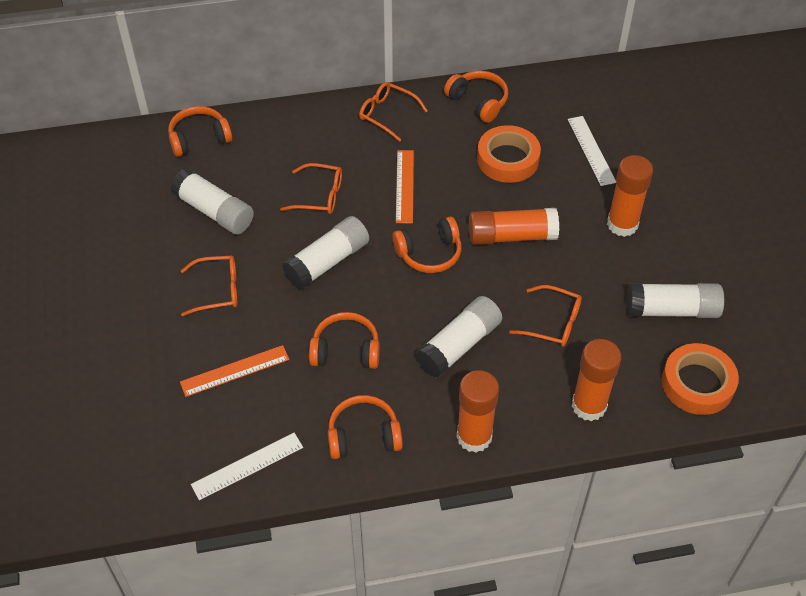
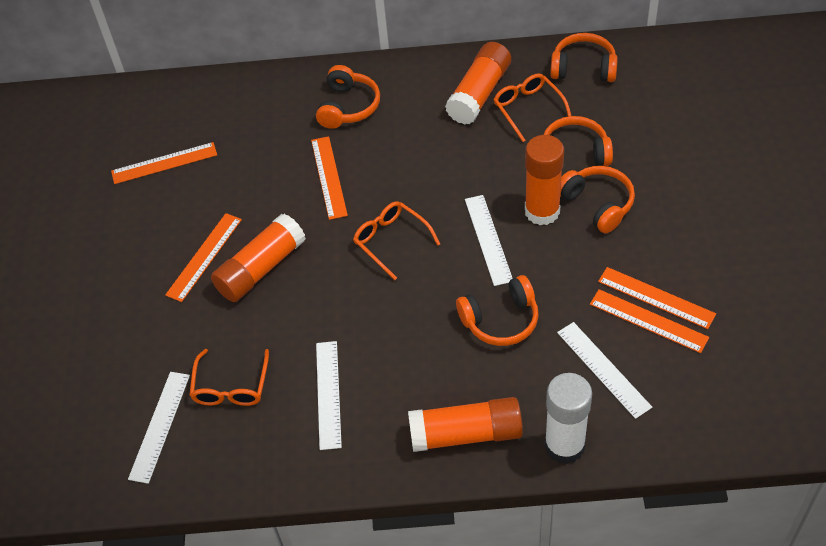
orange glasses: [181,256,237,316] [280,163,342,214] [359,82,428,142] [509,285,582,347] = 4 -> [189,349,269,406] [353,201,440,280] [493,73,571,142] = 3
orange ruler: [180,345,289,397] [396,150,414,224] = 2 -> [111,142,217,184] [165,213,242,302] [311,136,348,220] [590,289,709,353] [598,267,716,329] = 5
orange tape: [477,125,541,183] [662,343,739,415] = 2 -> none = 0
white glue stick: [170,168,254,234] [282,216,369,289] [416,296,502,378] [626,283,724,318] = 4 -> [544,373,592,464] = 1
white ruler: [191,433,303,500] [568,116,616,186] = 2 -> [128,372,190,484] [316,341,342,450] [465,195,513,286] [557,322,652,419] = 4

